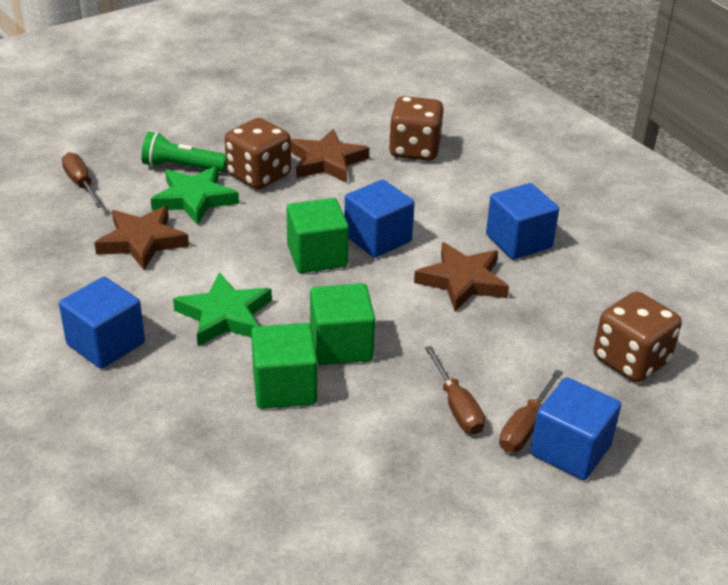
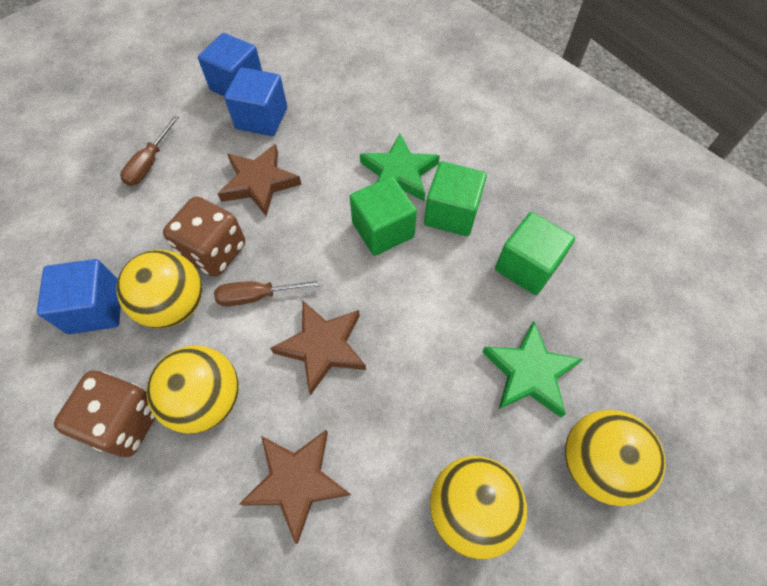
blue cube: [59,277,145,369] [344,179,415,258] [486,183,559,259] [530,377,621,480] = 4 -> [37,259,121,334] [198,33,262,96] [224,67,287,136] = 3
brown dice: [225,118,291,189] [389,96,444,161] [594,292,682,382] = 3 -> [54,370,155,457] [163,196,245,277] = 2
brown screwdriver: [62,152,104,208] [425,346,485,435] [499,370,563,452] = 3 -> [120,115,179,186] [214,280,323,306] = 2
green flashlight: [141,132,226,172] = 1 -> none = 0
yellow ball: none = 0 -> [116,249,202,328] [146,345,239,434] [430,456,527,559] [565,410,666,506] = 4

